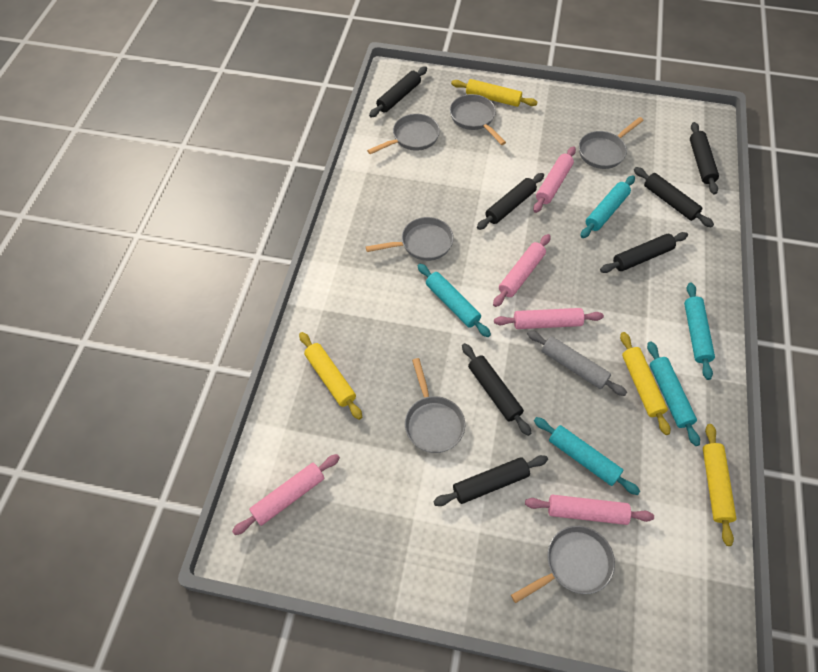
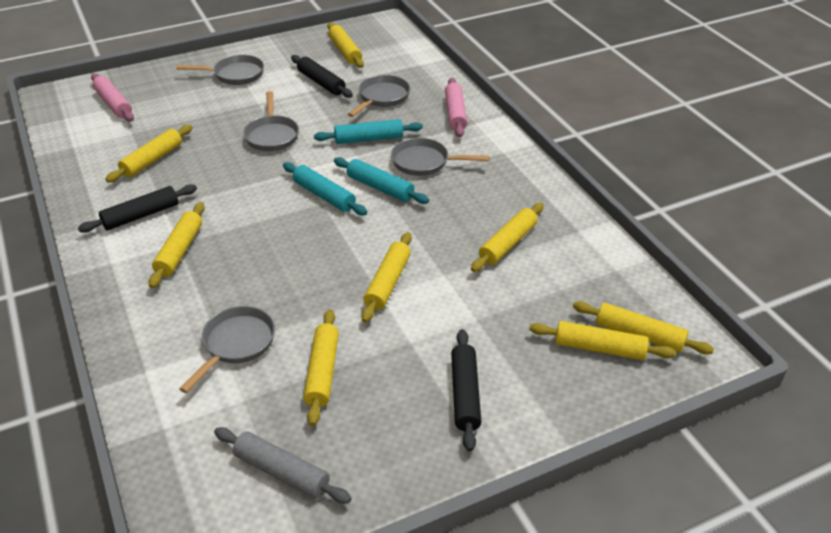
black rolling pin: [369,66,427,117] [433,455,548,506] [462,343,531,436] [477,173,544,230] [600,232,688,273] [634,167,714,228] [690,122,719,195] = 7 -> [78,184,197,233] [291,55,353,98] [451,329,481,452] = 3
grey pan: [366,217,454,261] [367,114,440,154] [405,358,465,453] [450,94,506,145] [511,525,615,603] [579,117,644,169] = 6 -> [176,55,264,85] [179,306,275,393] [243,91,299,151] [348,75,410,117] [391,138,490,176] = 5
pink rolling pin: [232,454,340,535] [493,234,551,307] [494,308,604,329] [525,495,654,525] [533,146,576,213] = 5 -> [91,73,134,122] [445,78,467,137] = 2
turquoise rolling pin: [418,264,491,337] [534,417,640,495] [581,176,635,238] [647,341,700,446] [684,283,715,380] = 5 -> [283,162,367,215] [314,119,423,144] [334,157,429,204] = 3
yellow rolling pin: [299,332,362,420] [451,79,538,107] [620,332,670,435] [703,424,736,546] = 4 -> [105,125,192,183] [148,202,205,288] [304,309,339,426] [327,22,364,68] [361,232,412,323] [471,203,544,272] [529,321,676,360] [573,301,714,355] = 8

